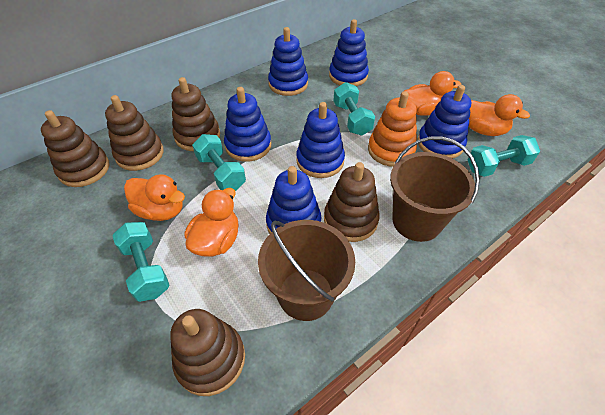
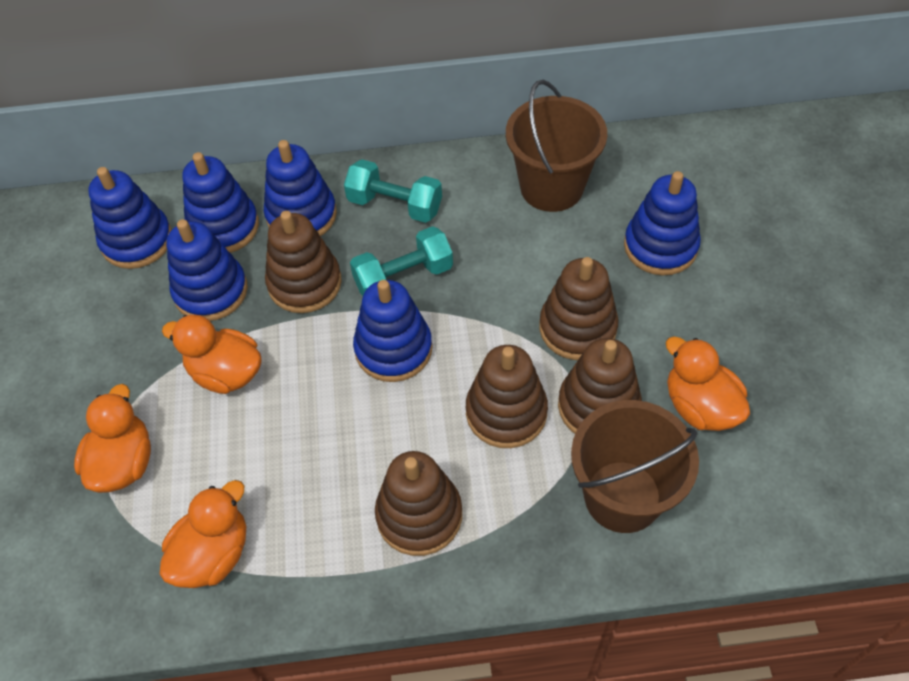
orange stacking toy: [368,91,417,167] = 1 -> none = 0
turquoise dumbbell: [112,222,170,302] [192,134,246,191] [333,82,375,136] [468,135,540,177] = 4 -> [344,160,442,223] [350,226,453,296] = 2

